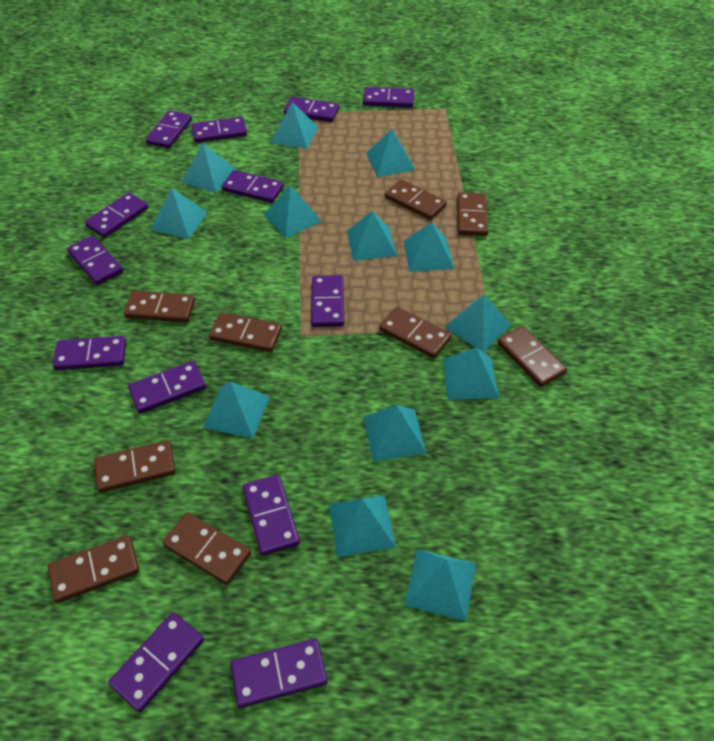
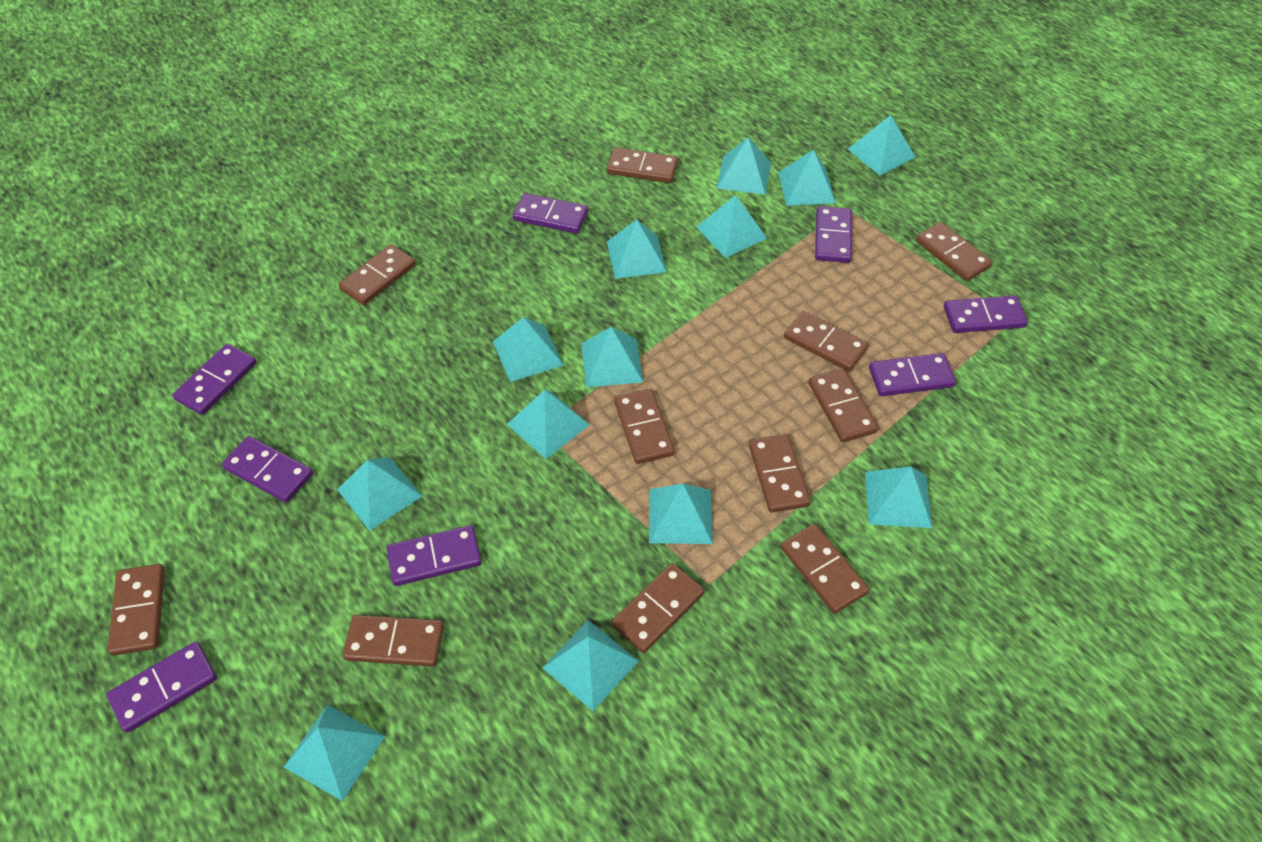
brown domino: [48,535,139,603] [94,440,176,493] [124,291,195,322] [163,512,251,585] [209,312,282,352] [379,306,452,358] [385,179,447,220] [457,192,488,236] [497,326,567,387] = 9 -> [107,564,165,656] [338,244,416,305] [343,615,444,667] [607,147,678,183] [611,563,704,653] [614,389,675,464] [749,434,811,513] [781,524,869,614] [784,311,868,371] [808,369,878,442] [916,222,992,281] = 11
purple domino: [53,336,126,370] [67,236,123,285] [85,193,148,238] [108,612,204,712] [128,361,206,414] [146,110,192,148] [192,117,247,143] [222,170,284,203] [230,639,328,708] [243,475,300,556] [284,96,339,122] [311,275,344,327] [363,87,414,108] = 13 -> [107,641,217,733] [172,344,257,415] [222,436,313,503] [387,525,482,586] [513,193,588,234] [815,206,852,263] [869,353,956,396] [944,295,1028,333] = 8

